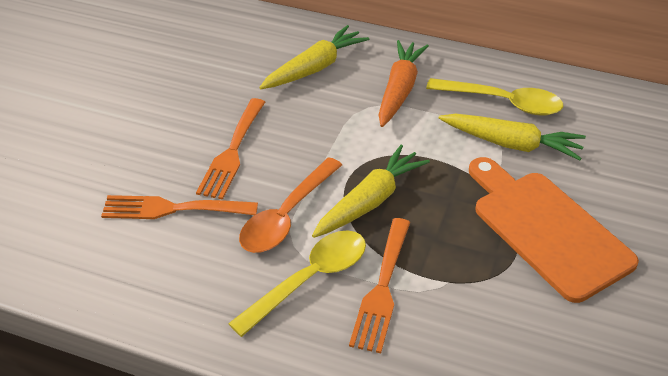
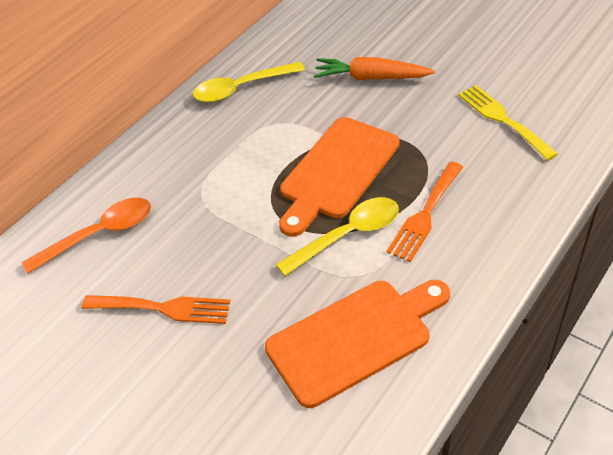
orange cutting board: [469,157,639,303] = 1 -> [265,280,450,408] [279,117,400,237] = 2
orange fork: [101,195,258,219] [196,98,265,200] [349,218,410,353] = 3 -> [82,295,231,324] [386,162,463,262] = 2
yellow carrot: [259,25,369,89] [312,145,430,238] [439,114,586,160] = 3 -> none = 0
yellow fork: none = 0 -> [458,85,558,160] = 1

